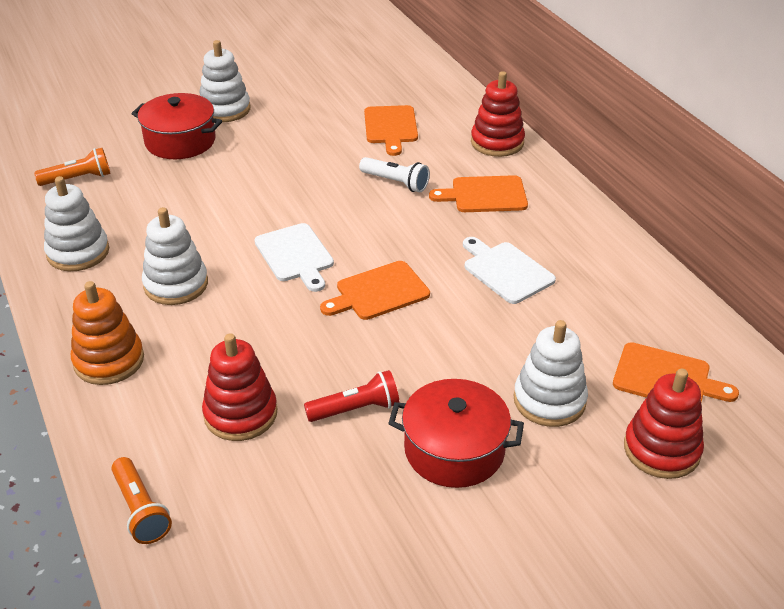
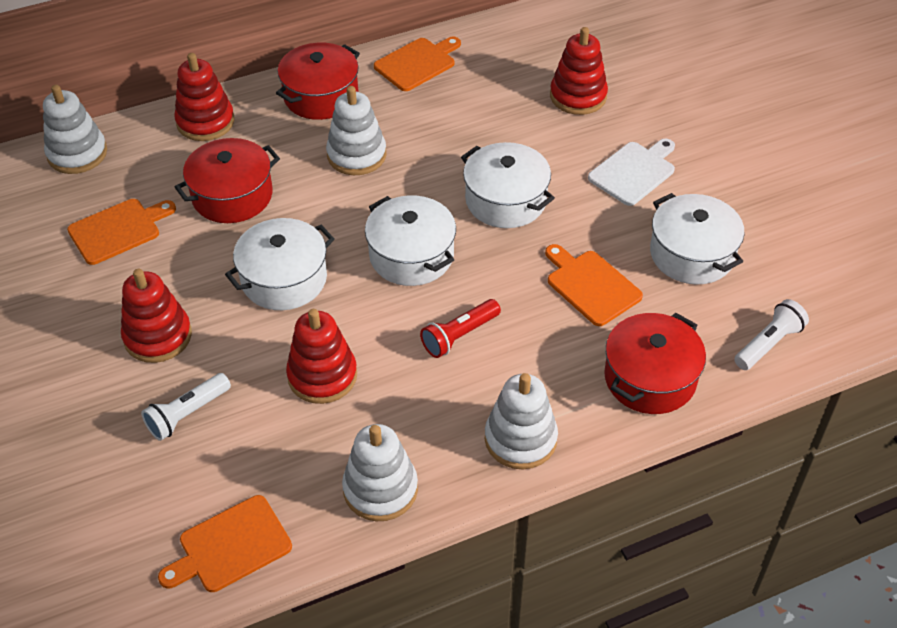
orange flashlight: [34,148,111,186] [111,457,172,544] = 2 -> none = 0
orange stacking toy: [71,281,144,385] = 1 -> none = 0
red pot: [132,93,222,159] [388,379,524,488] = 2 -> [175,138,280,223] [276,43,360,120] [604,313,706,414] = 3
red stacking toy: [202,333,277,441] [471,71,525,157] [624,369,704,479] = 3 -> [121,269,192,363] [174,53,235,141] [286,309,357,404] [550,27,608,115] = 4
white cutting board: [254,223,334,292] [463,237,556,304] = 2 -> [588,138,675,206] = 1
white flashlight: [359,157,430,192] = 1 -> [141,373,231,441] [734,299,809,370] = 2
white pot: none = 0 -> [225,218,335,310] [365,195,456,286] [461,142,555,228] [650,193,745,285] = 4

